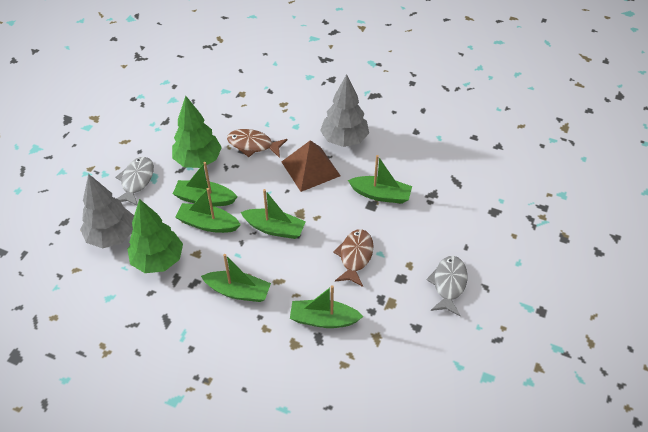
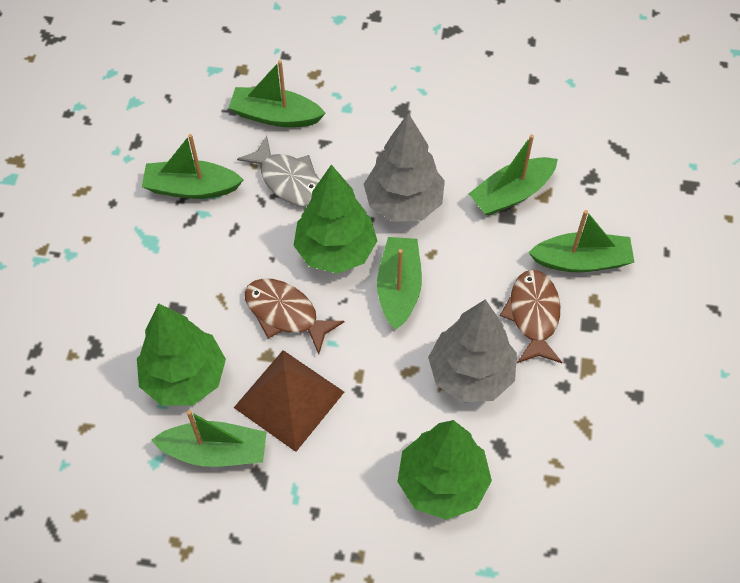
green tree: [127,199,183,273] [172,96,222,168] = 2 -> [137,303,226,406] [293,165,377,274] [397,420,492,520] = 3
grey fish: [115,157,154,206] [426,256,467,316] = 2 -> [237,136,320,207] = 1

